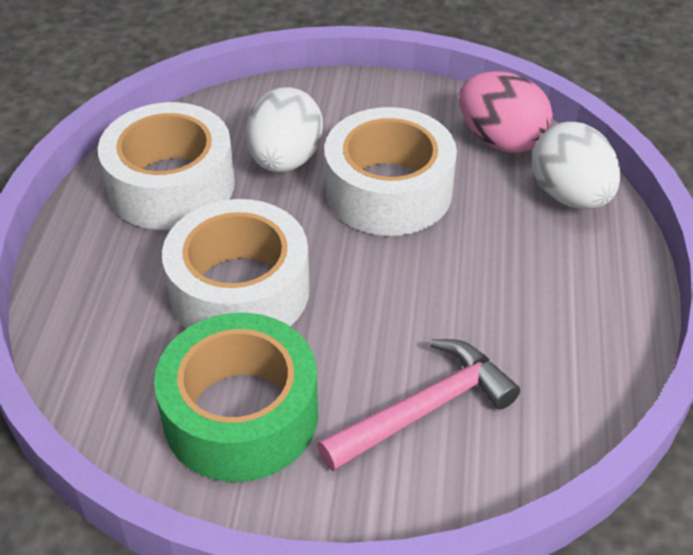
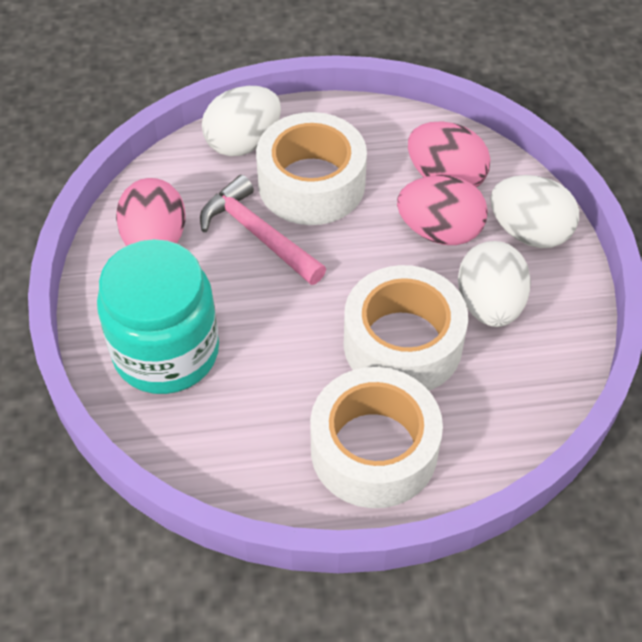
green tape: [154,313,318,482] = 1 -> none = 0
pink egg: [459,71,553,153] = 1 -> [116,178,185,246] [397,175,488,245] [408,121,491,187] = 3
turquoise jar: none = 0 -> [97,239,219,394] = 1
white egg: [246,87,323,172] [532,122,620,209] = 2 -> [202,86,281,156] [458,241,531,327] [490,175,579,248] = 3

